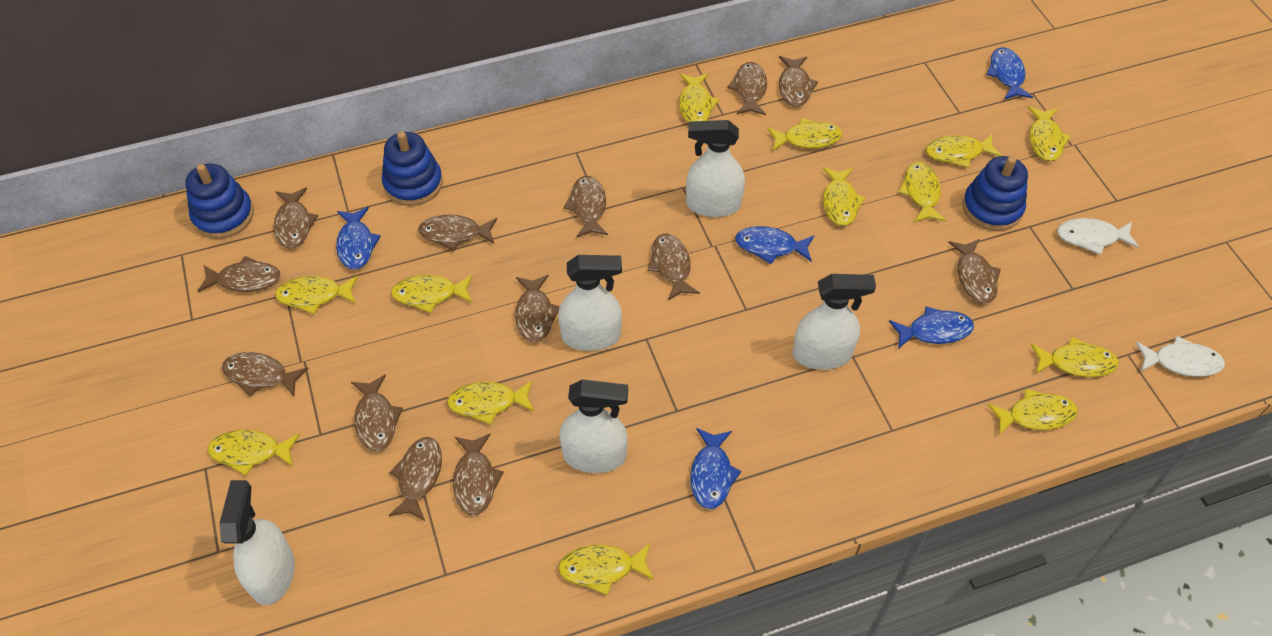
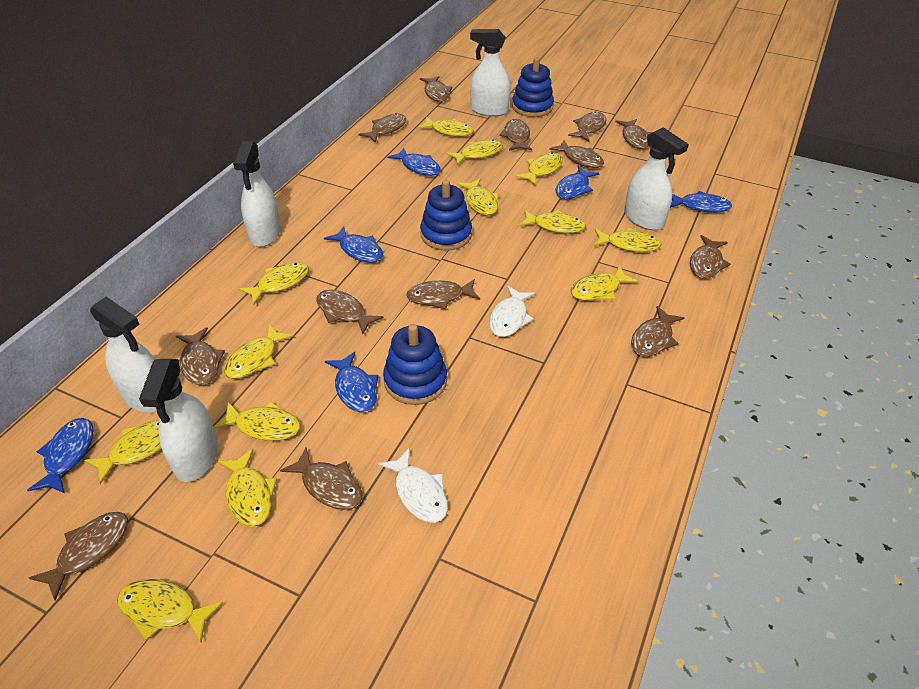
blue fish: [336,207,381,270] [690,428,741,509] [735,226,814,264] [889,306,974,349] [986,47,1033,100] = 5 -> [27,418,94,493] [324,226,383,263] [325,351,379,413] [387,148,441,176] [556,166,600,199] [670,191,732,213] = 6

